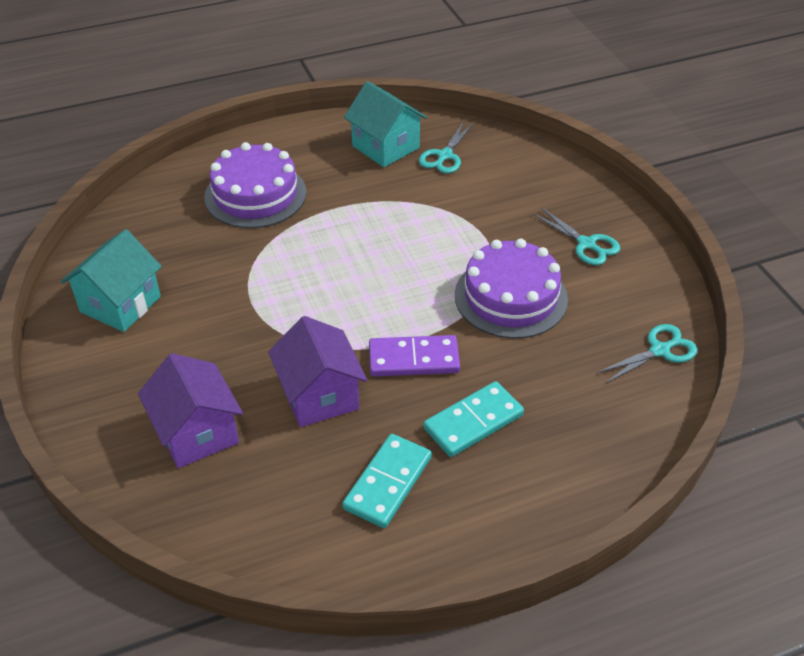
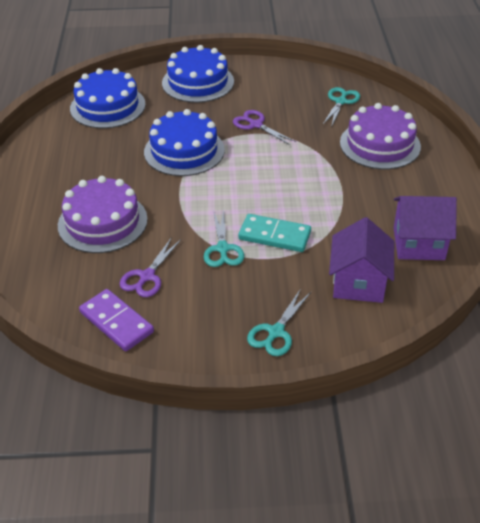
blue cake: none = 0 -> [70,68,146,129] [144,109,225,176] [162,45,234,103] = 3
purple scissors: none = 0 -> [120,237,181,297] [233,110,296,145] = 2
turquoise domino: [342,434,432,528] [423,381,524,457] = 2 -> [238,214,311,252] = 1
turquoise house: [61,229,162,332] [344,81,427,167] = 2 -> none = 0

